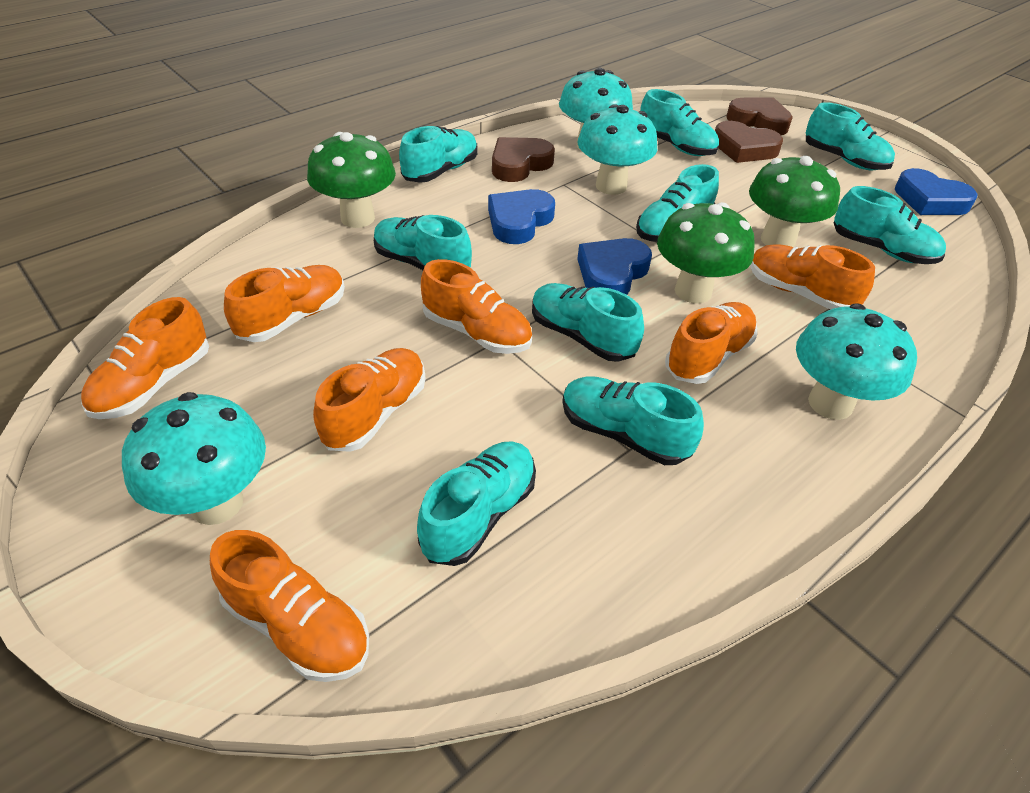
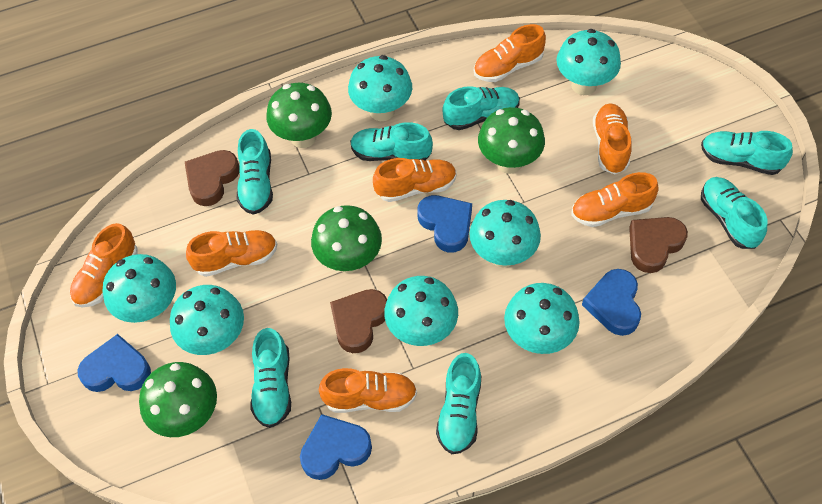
blue heart: [488,189,555,244] [577,238,652,295] [895,168,977,215] = 3 -> [78,334,151,392] [300,414,372,480] [417,195,472,252] [582,269,641,336] = 4
green mushroom: [307,132,396,228] [657,202,755,303] [749,155,840,247] = 3 -> [139,362,217,437] [266,83,332,148] [311,205,382,273] [478,107,545,174] = 4
turquoise mushroom: [122,392,266,525] [559,68,633,150] [578,104,657,195] [796,303,917,420] = 4 -> [103,254,176,323] [170,285,244,355] [348,55,412,121] [384,276,458,346] [469,200,541,268] [504,283,580,354] [556,29,621,95] = 7
turquoise shoe: [374,215,472,270] [399,126,478,183] [417,441,536,566] [532,283,644,362] [562,376,704,465] [636,164,719,242] [640,89,719,156] [806,102,895,170] [834,186,946,264] = 9 -> [237,129,273,215] [250,328,291,428] [350,122,433,161] [436,353,481,454] [442,86,520,130] [701,131,793,175] [701,177,767,249] = 7

